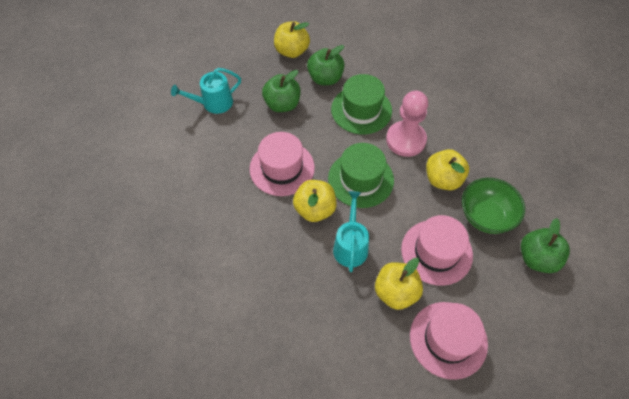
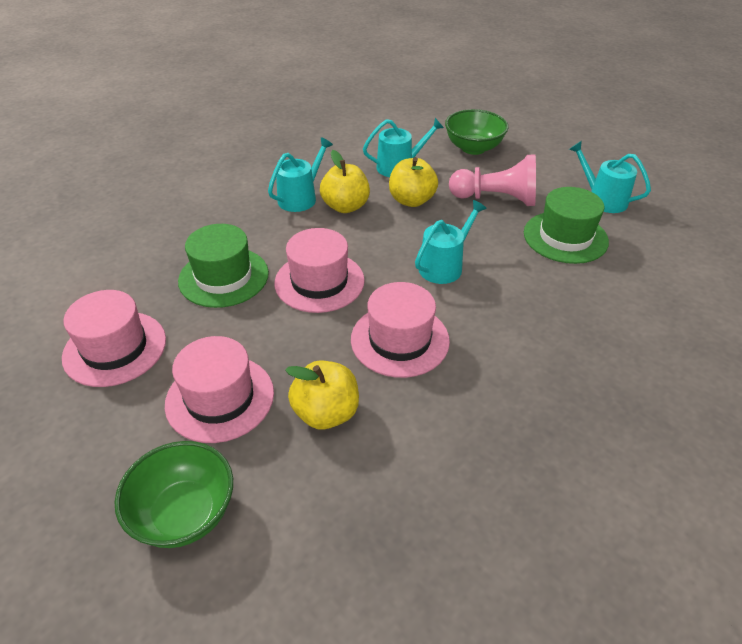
green apple: [262,70,301,112] [307,45,345,85] [521,218,570,273] = 3 -> none = 0
green bowl: [462,178,525,234] = 1 -> [115,441,233,548] [445,109,508,155] = 2
pink hat: [250,132,315,196] [401,215,473,286] [410,302,488,380] = 3 -> [62,290,166,387] [165,336,274,443] [274,228,365,313] [351,282,450,378] = 4
turquoise watering can: [171,68,241,114] [333,191,369,272] = 2 -> [268,137,333,212] [363,118,444,177] [415,200,487,284] [569,141,651,213] = 4
yellow apple: [274,21,310,58] [293,180,337,222] [375,258,423,310] [426,149,469,190] = 4 -> [285,360,359,430] [320,150,370,213] [389,157,438,207] = 3

